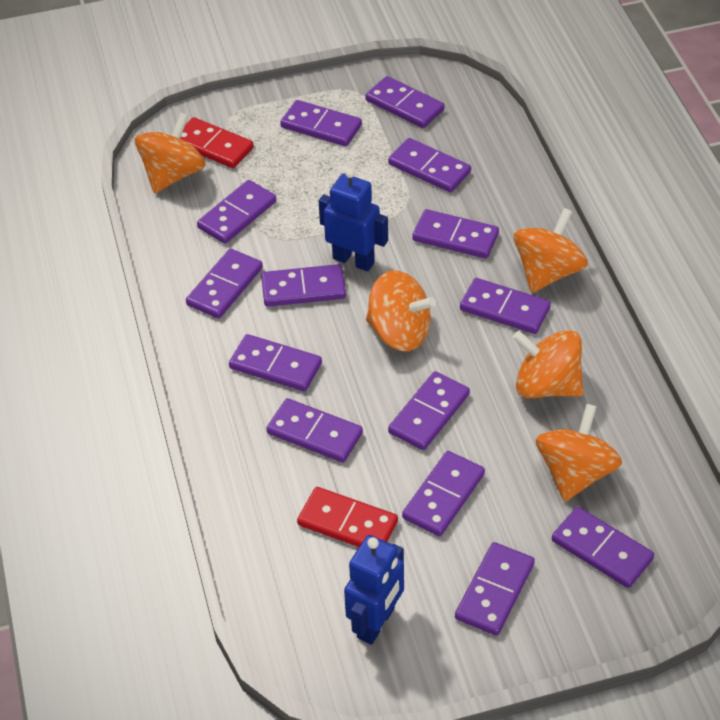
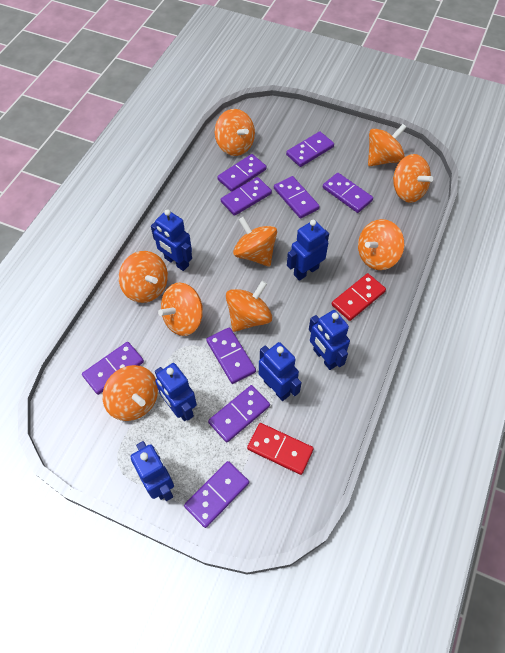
blue robot: [319,169,388,271] [344,535,404,645] = 2 -> [131,441,174,501] [151,209,192,271] [155,363,197,421] [259,342,302,401] [287,220,329,281] [309,310,350,370] = 6
orange spinning top: [135,112,206,193] [366,270,436,351] [513,330,583,398] [514,208,588,293] [536,404,622,501] = 5 -> [103,365,158,421] [119,251,168,303] [158,282,203,336] [215,109,255,156] [226,281,272,332] [233,217,277,267] [358,219,404,270] [368,124,407,166] [393,154,433,203] = 9
purple domino: [186,249,263,319] [197,180,276,244] [229,334,322,391] [261,264,346,307] [266,398,363,463] [280,100,362,147] [365,76,445,128] [388,138,471,193] [388,371,470,450] [402,451,485,536] [412,209,499,259] [455,542,535,636] [460,278,551,334] [552,507,654,588] = 14 -> [82,342,144,395] [184,461,249,528] [206,327,256,384] [208,385,270,442] [217,154,267,192] [221,177,272,216] [274,176,320,219] [286,131,334,167] [323,173,373,213] = 9

